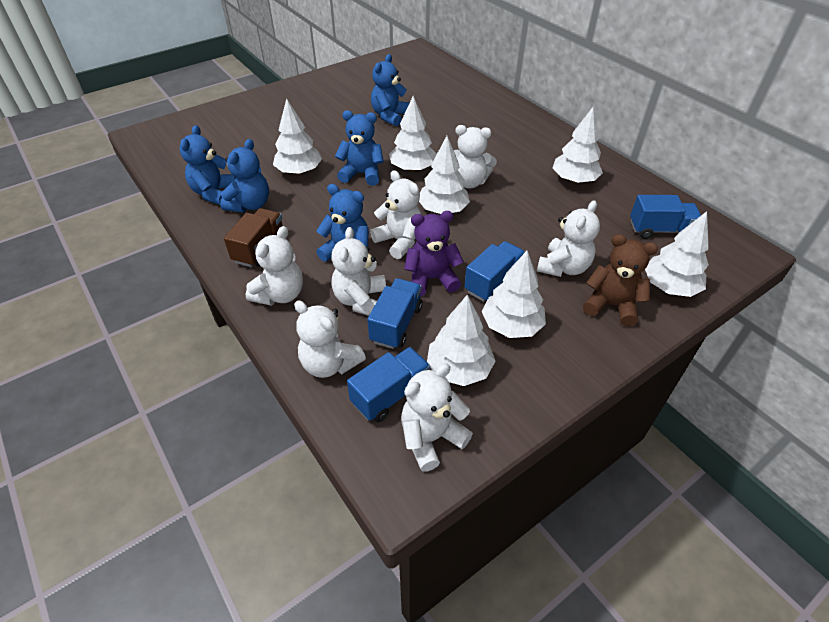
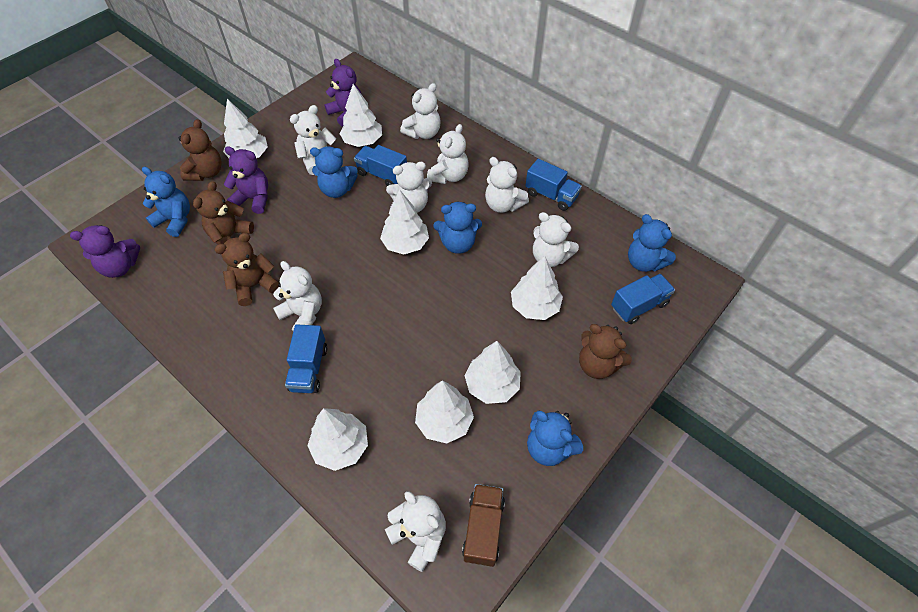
brown teddy bear: [583,234,658,326] = 1 -> [179,119,222,181] [193,181,254,244] [214,233,279,306] [579,324,632,379] = 4
purple teddy bear: [404,211,464,297] = 1 -> [70,225,140,278] [224,146,268,214] [324,59,362,127] = 3
white teddy bear: [246,226,303,306] [294,300,366,378] [331,227,386,316] [370,170,421,259] [401,363,473,472] [454,125,497,188] [537,200,600,277] = 7 -> [273,261,322,331] [290,105,336,175] [385,491,446,572] [386,162,432,213] [400,83,441,139] [427,124,469,184] [485,157,529,213] [533,212,579,267] = 8

